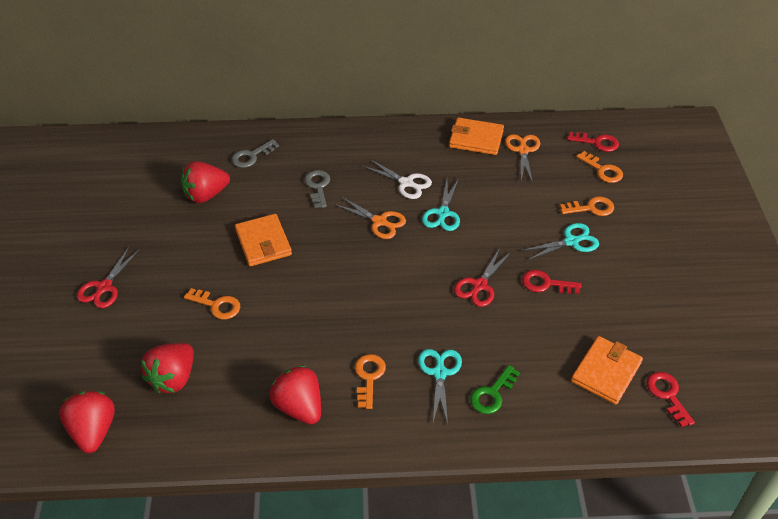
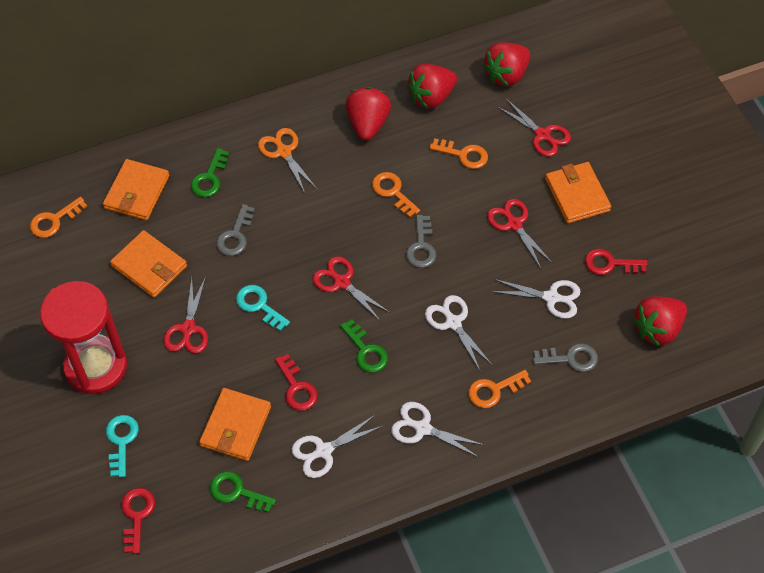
green key: [470,365,520,414] = 1 -> [191,148,229,197] [210,471,276,513] [340,319,388,373] = 3
grey key: [231,139,279,168] [304,170,330,208] = 2 -> [216,204,255,256] [406,215,436,268] [533,343,598,372] = 3
orange scissors: [334,197,406,239] [505,134,540,183] = 2 -> [258,128,317,193] = 1
orange wallet: [235,214,292,266] [449,117,504,155] [571,336,643,405] = 3 -> [103,159,169,220] [110,230,187,298] [199,388,271,461] [545,162,611,224] = 4
red hourglass: none = 0 -> [40,281,127,394] = 1
red scissors: [77,247,140,308] [454,248,511,307] = 2 -> [164,276,208,354] [312,256,390,321] [487,199,553,268] [497,99,571,157] = 4
turquoise key: none = 0 -> [106,415,139,477] [236,285,290,331] = 2
turquoise scissors: [418,349,462,424] [422,179,460,231] [521,223,599,260] = 3 -> none = 0
white scissors: [362,159,432,199] = 1 -> [292,415,383,478] [391,402,484,457] [425,295,493,372] [491,279,581,319] = 4

